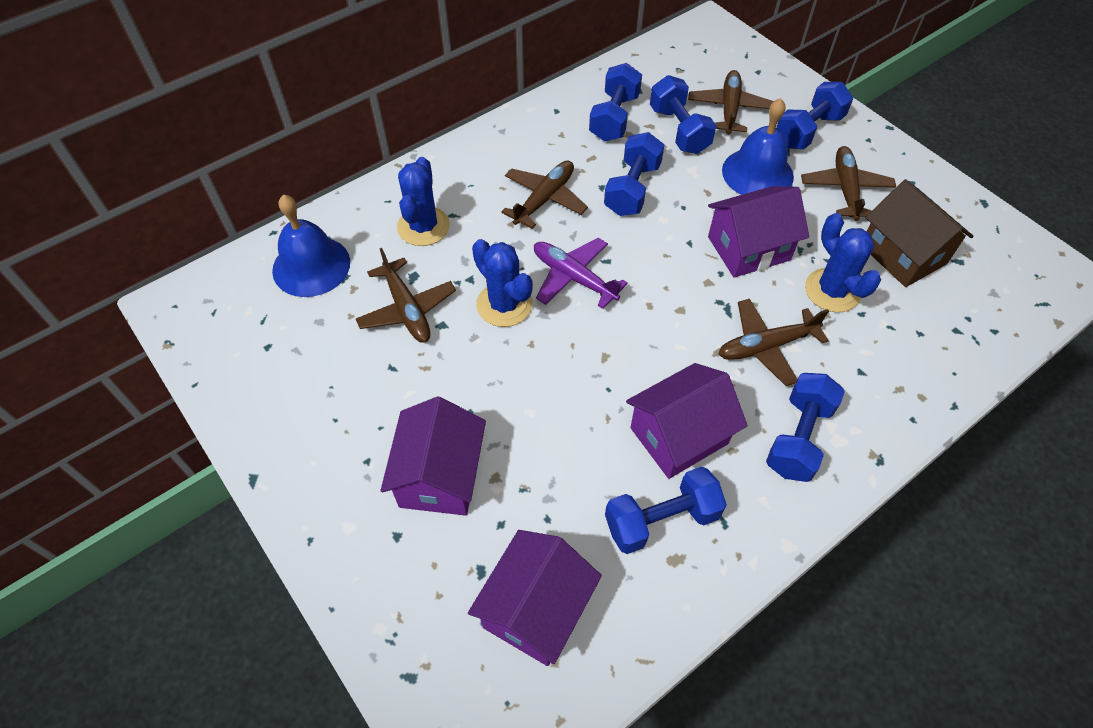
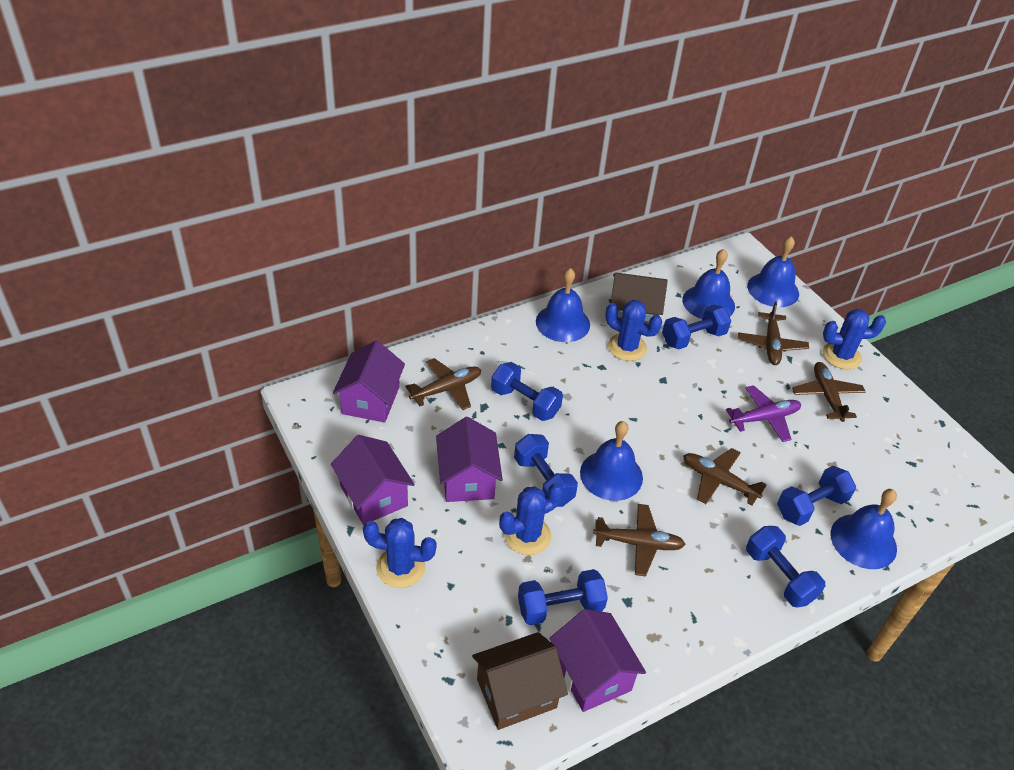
blue bell: [272,195,350,297] [722,98,794,195] = 2 -> [536,268,590,342] [580,421,643,501] [682,249,735,319] [747,236,799,307] [831,489,897,569] = 5
blue cactus: [397,157,450,246] [472,239,533,327] [805,213,881,312] = 3 -> [363,518,437,588] [499,483,563,555] [605,300,662,361] [822,309,886,369] = 4
brown house: [865,179,974,287] = 1 -> [472,632,568,730] [611,273,668,324] = 2

